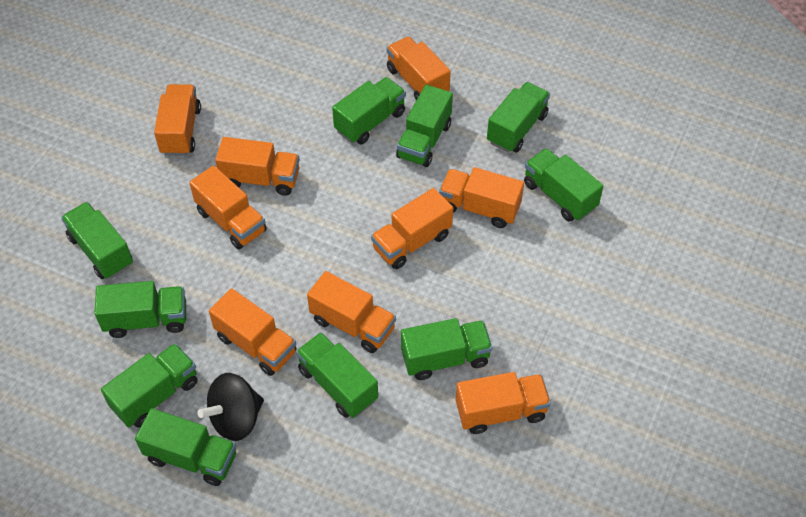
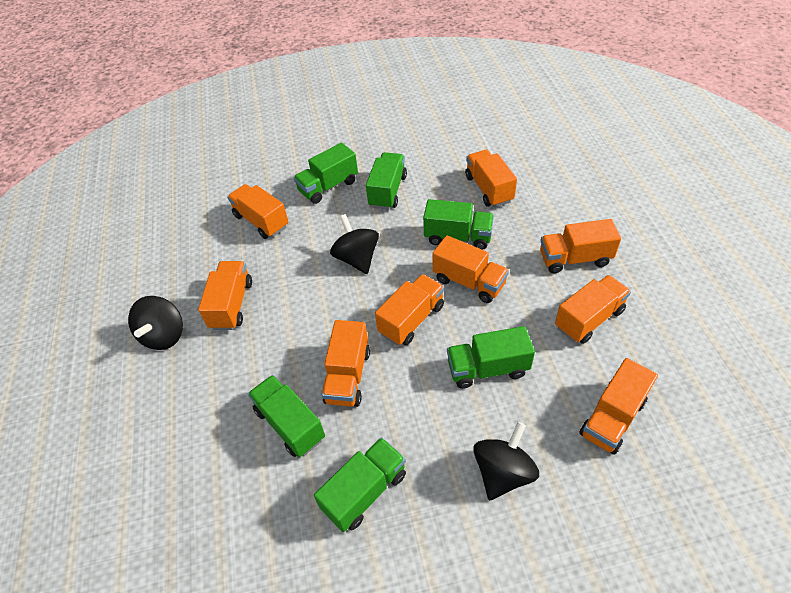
black spinning top: [198,373,264,441] = 1 -> [128,296,183,350] [330,214,379,274] [473,422,539,500] = 3
green truck: [61,202,133,279] [94,281,186,338] [101,343,197,428] [135,408,236,486] [296,332,378,418] [332,77,406,144] [396,85,453,167] [401,318,492,380] [487,82,550,153] [524,148,603,222] = 10 -> [248,375,325,457] [293,143,358,204] [314,437,406,532] [366,152,407,210] [423,199,494,250] [447,326,535,389] = 6

